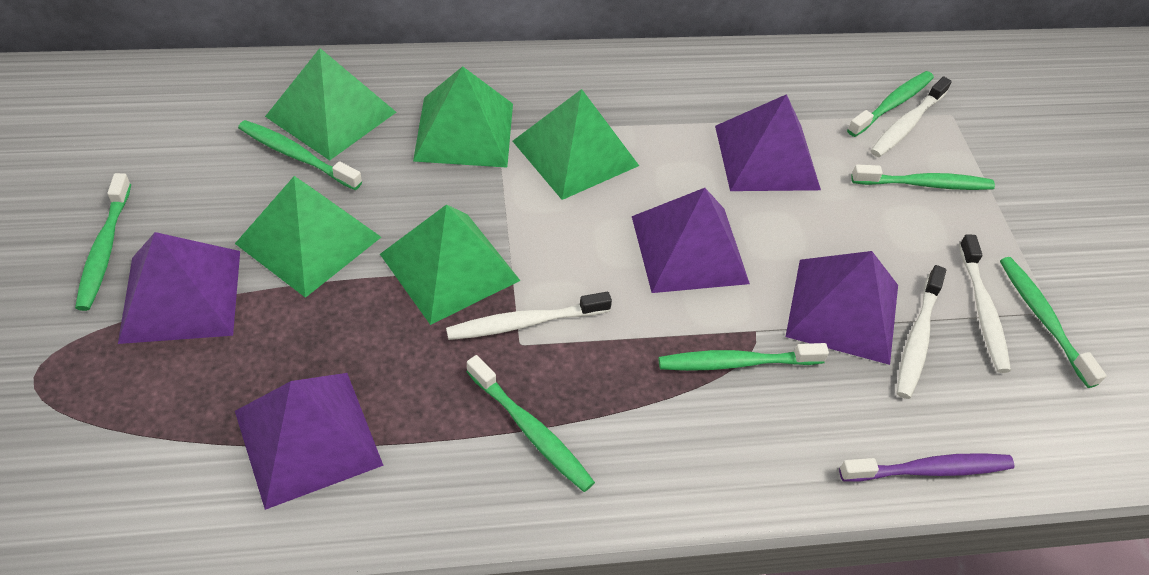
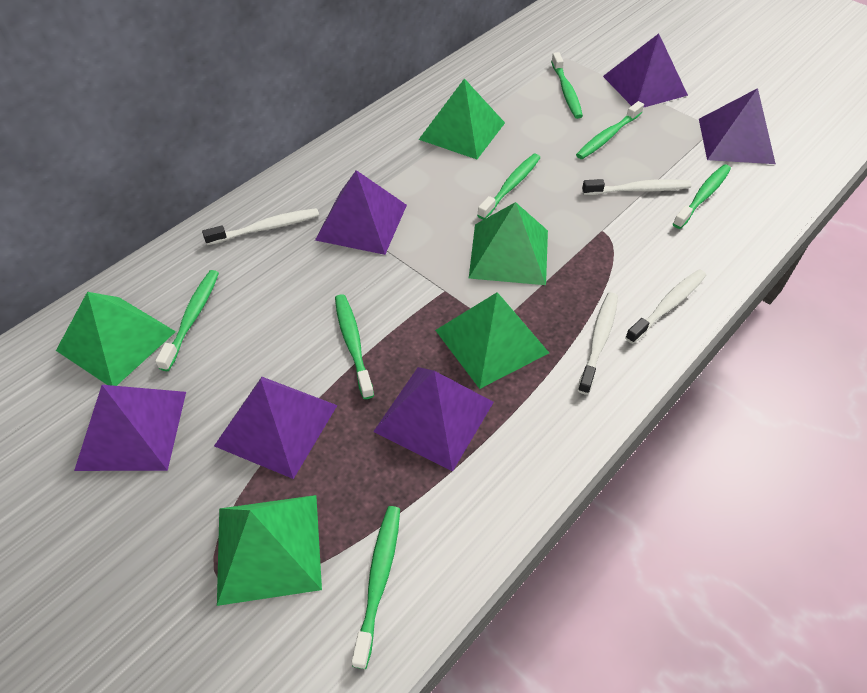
purple pyramid: [118,232,240,344] [235,373,384,510] [632,188,750,293] [715,94,821,191] [786,251,898,365] = 5 -> [74,385,186,471] [214,377,337,479] [315,170,407,255] [373,367,494,472] [603,34,688,108] [699,88,776,164] = 6
purple toothbrush: [839,453,1015,482] = 1 -> none = 0

